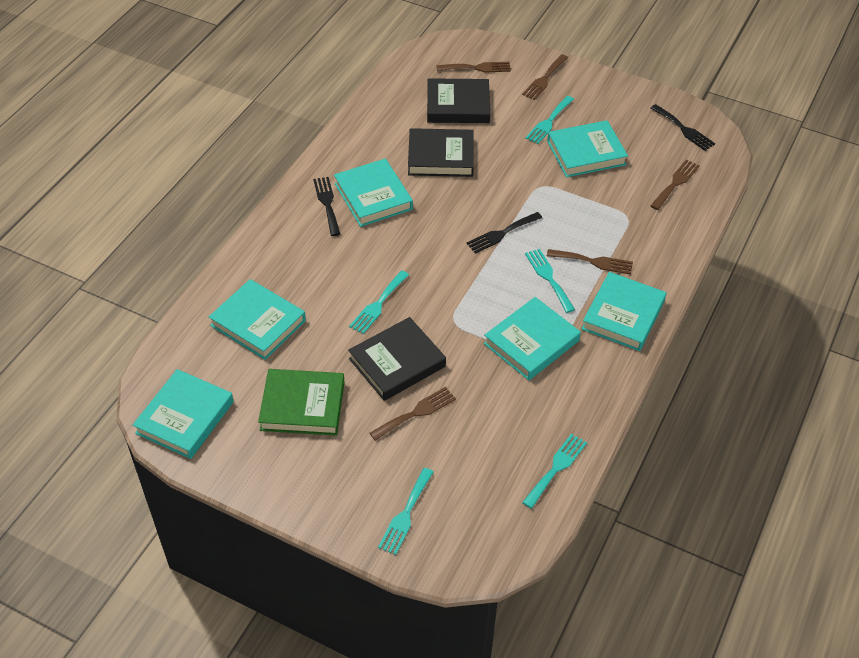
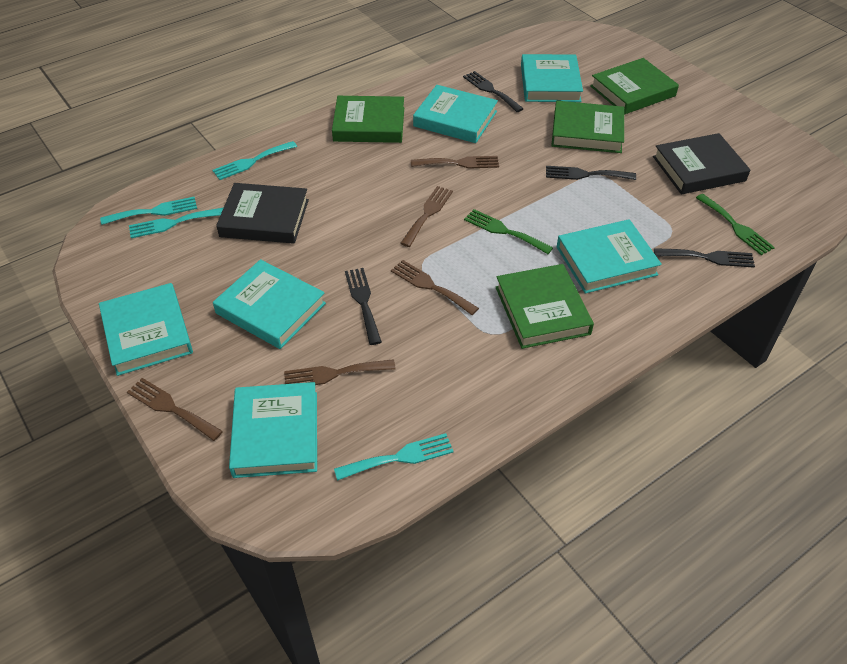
black book: [348,317,446,401] [408,128,474,177] [427,78,490,123] = 3 -> [216,183,309,244] [653,133,750,194] = 2
black fork: [313,177,340,236] [466,212,542,254] [650,104,715,151] = 3 -> [345,268,382,345] [463,71,524,112] [546,166,636,180] [654,248,755,268] = 4
green book: [258,369,345,436] = 1 -> [332,96,404,143] [496,264,594,349] [551,101,624,153] [590,58,679,115] = 4
green fork: none = 0 -> [464,209,553,254] [696,194,775,255] = 2
turquoise fork: [349,270,409,334] [378,468,434,555] [522,433,587,509] [525,96,574,144] [525,249,575,313] = 5 -> [100,197,197,225] [129,208,223,238] [213,141,297,180] [334,433,454,481] = 4

